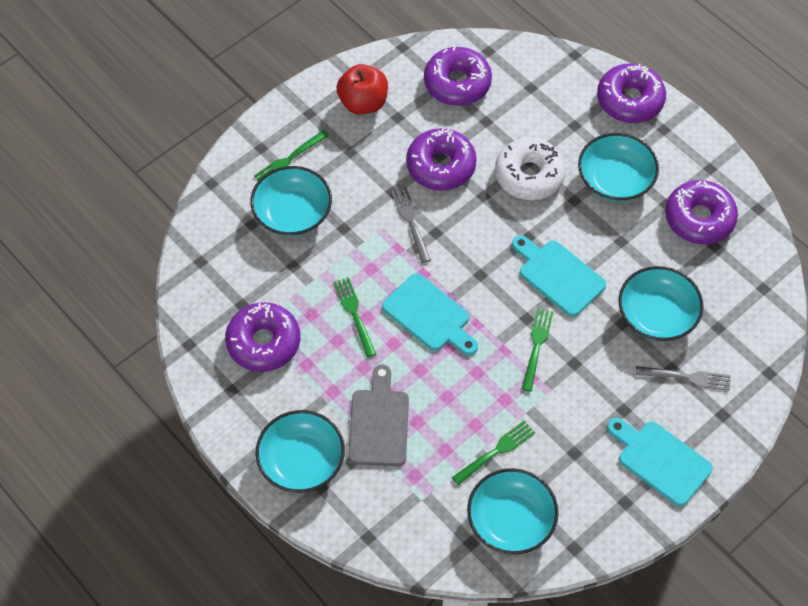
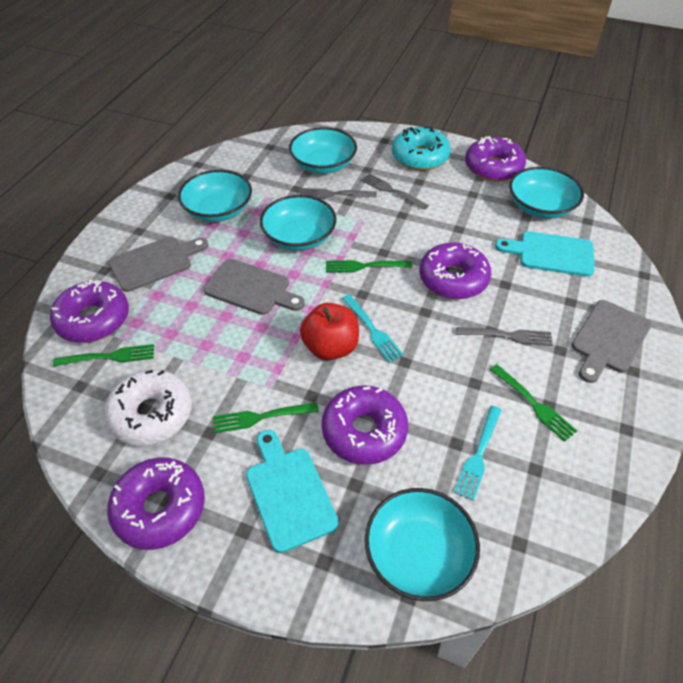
grey cutting board: [348,365,409,466] = 1 -> [108,237,208,292] [203,259,305,315] [572,300,652,383] = 3
grey fork: [391,187,431,263] [636,366,731,391] = 2 -> [300,188,377,199] [361,173,429,210] [456,327,553,346] = 3
turquoise cutting board: [382,273,478,355] [512,235,606,317] [607,418,713,506] = 3 -> [246,430,339,553] [495,231,595,277] = 2
turquoise donut: none = 0 -> [392,126,451,170] = 1
turquoise fork: none = 0 -> [342,294,404,363] [454,406,502,501] = 2

